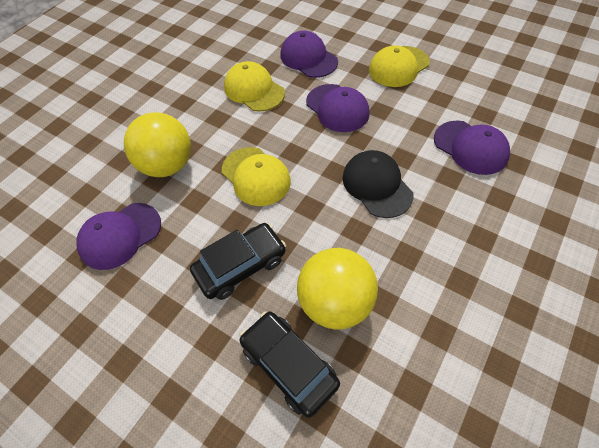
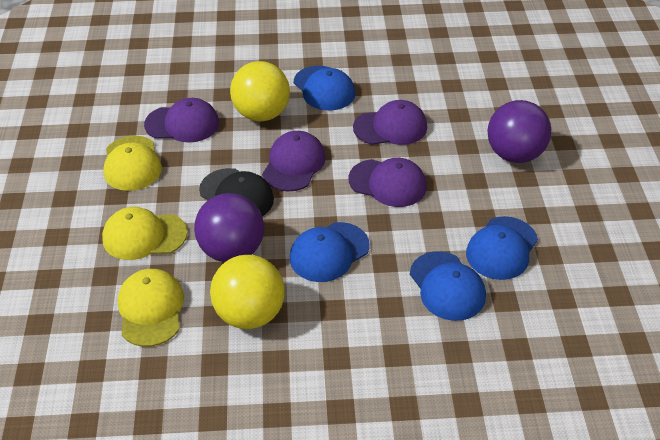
black car: [190,223,286,300] [239,311,340,418] = 2 -> none = 0
blue cap: none = 0 -> [290,222,370,282] [294,66,355,111] [410,251,486,321] [466,216,538,280] = 4
purple ball: none = 0 -> [194,193,264,262] [487,100,551,163] = 2

